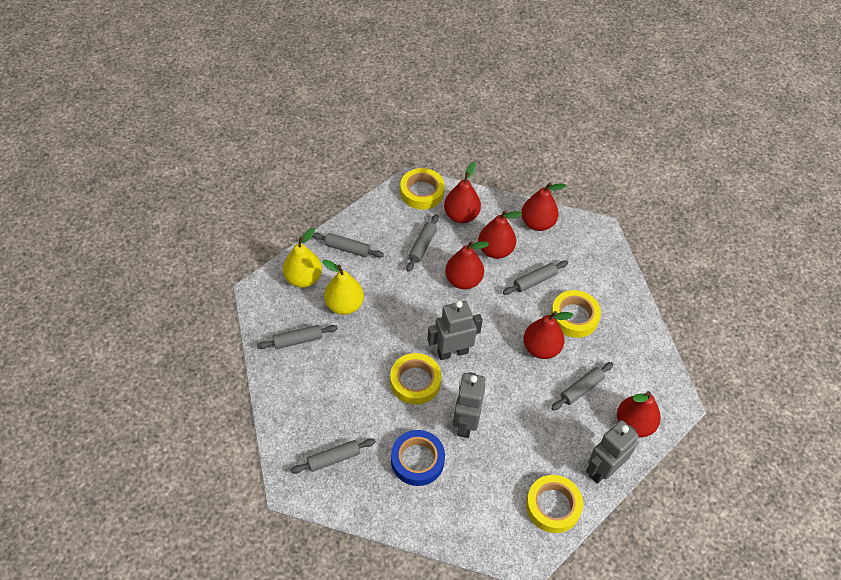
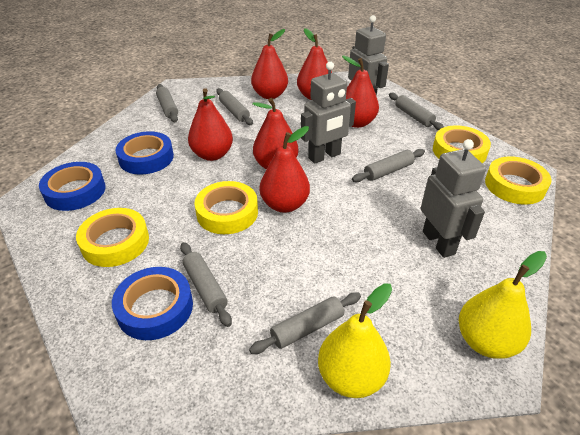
blue tape: [391,430,445,486] = 1 -> [39,162,106,211] [112,267,193,340] [116,131,174,174] = 3

